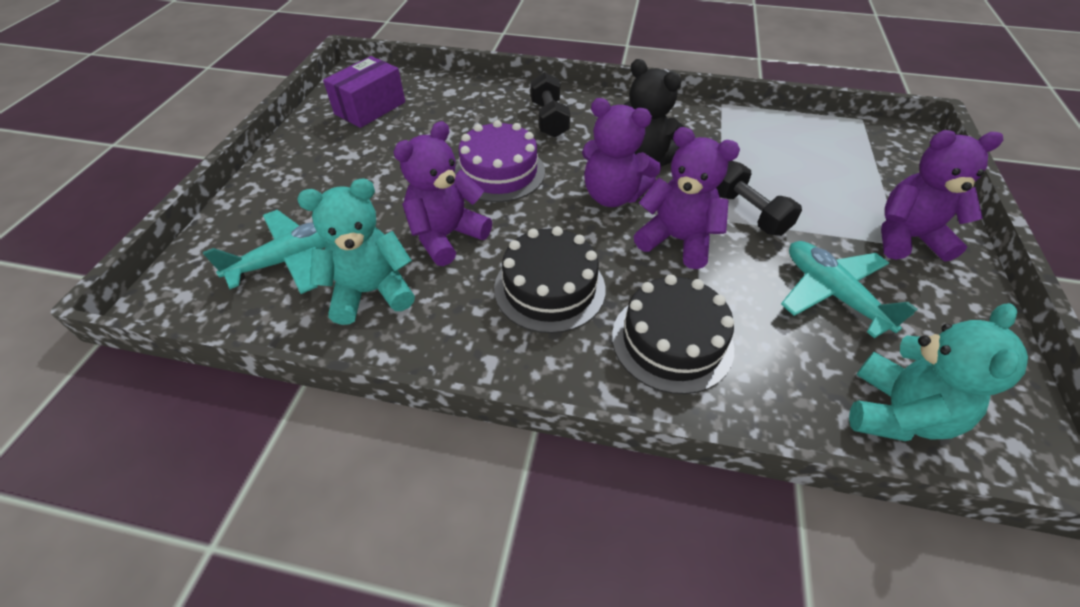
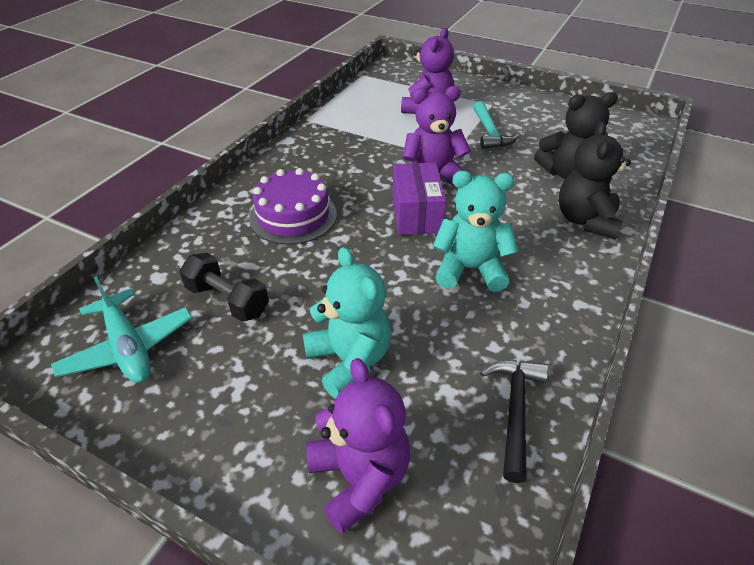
black cake: [494,226,606,333] [612,274,734,394] = 2 -> none = 0
black dumbbell: [530,72,571,138] [716,161,802,236] = 2 -> [179,253,269,322] = 1
black hammer: none = 0 -> [480,360,548,483] = 1
black teddy bear: [624,59,685,166] = 1 -> [534,92,618,179] [558,121,631,239] = 2
purple teddy bear: [394,121,492,266] [582,98,661,207] [633,127,740,269] [881,130,1003,262] = 4 -> [306,358,410,534] [401,28,454,114] [403,86,471,188] = 3
turquoise hammer: none = 0 -> [474,101,519,149] = 1
turquoise plane: [203,210,326,294] [781,241,918,338] = 2 -> [51,276,192,383] = 1

